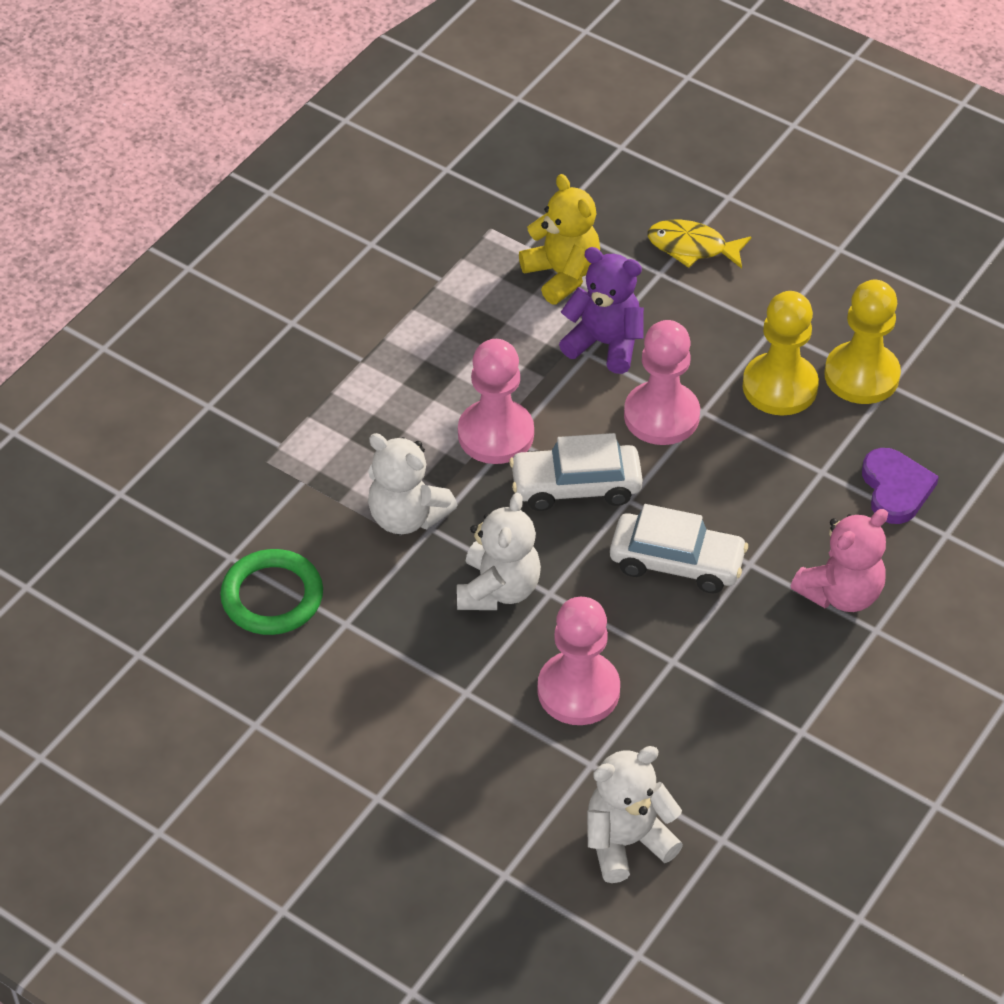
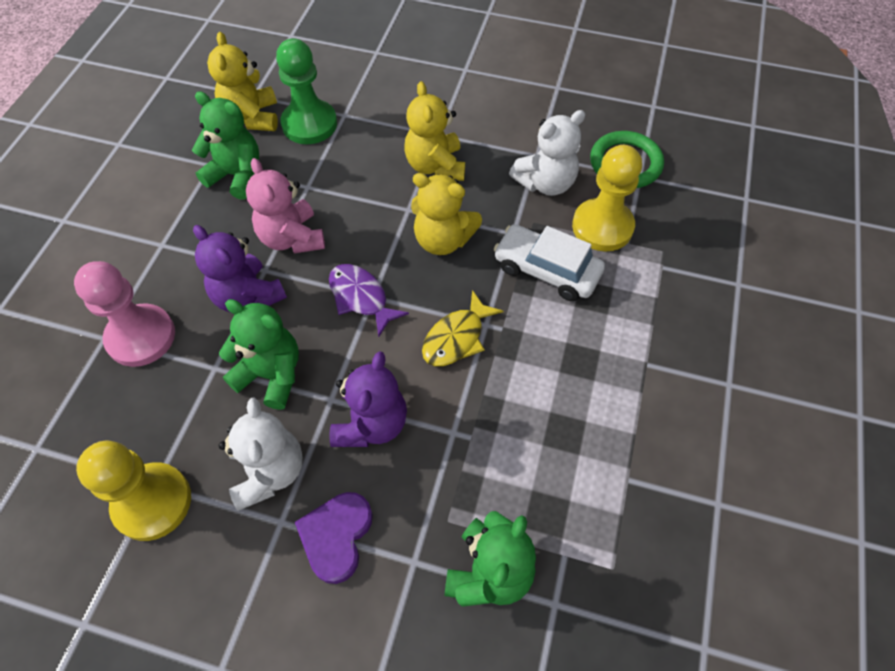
green pawn: none = 0 -> [276,38,337,144] = 1
green teddy bear: none = 0 -> [192,91,259,200] [219,299,299,410] [444,511,536,607] = 3
pink pawn: [458,339,534,464] [537,597,620,725] [624,320,700,445] = 3 -> [74,261,175,367] = 1
purple fish: none = 0 -> [329,264,409,337] = 1
purple teddy bear: [559,247,644,374] = 1 -> [193,225,287,313] [329,351,407,447] = 2
white car: [509,433,643,511] [610,504,748,593] = 2 -> [494,224,605,301] = 1
white teddy bear: [368,433,458,534] [457,493,541,610] [587,746,683,883] = 3 -> [219,397,303,511] [509,110,585,196] = 2
yellow teddy bear: [519,174,600,304] = 1 -> [207,32,278,131] [405,81,465,181] [411,173,482,255] = 3

